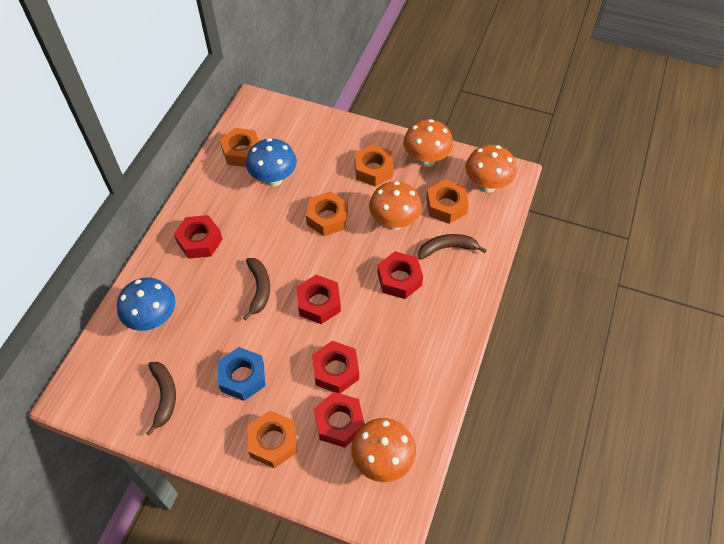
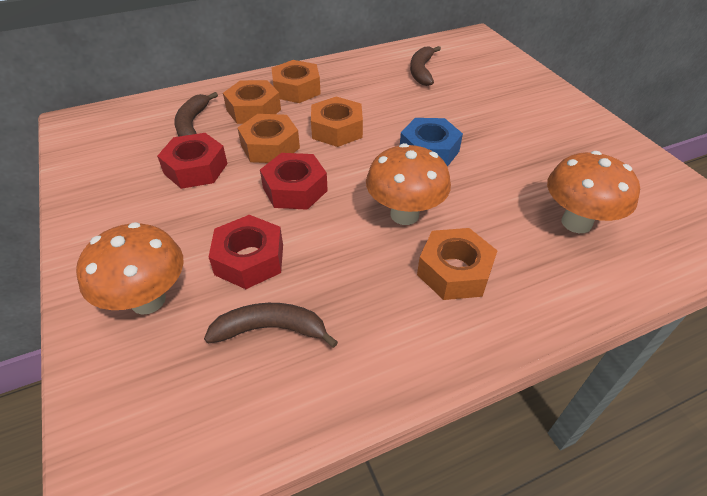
blue mushroom: [117,278,175,331] [246,138,297,186] = 2 -> none = 0
orange mushroom: [351,418,416,482] [369,181,422,230] [403,119,453,167] [465,145,517,193] = 4 -> [76,222,184,315] [366,143,451,225] [547,151,640,233] = 3
red nut: [174,215,222,259] [296,275,341,324] [312,341,359,393] [314,392,365,448] [378,251,423,299] = 5 -> [157,133,227,189] [209,215,283,289] [260,153,328,210] = 3

